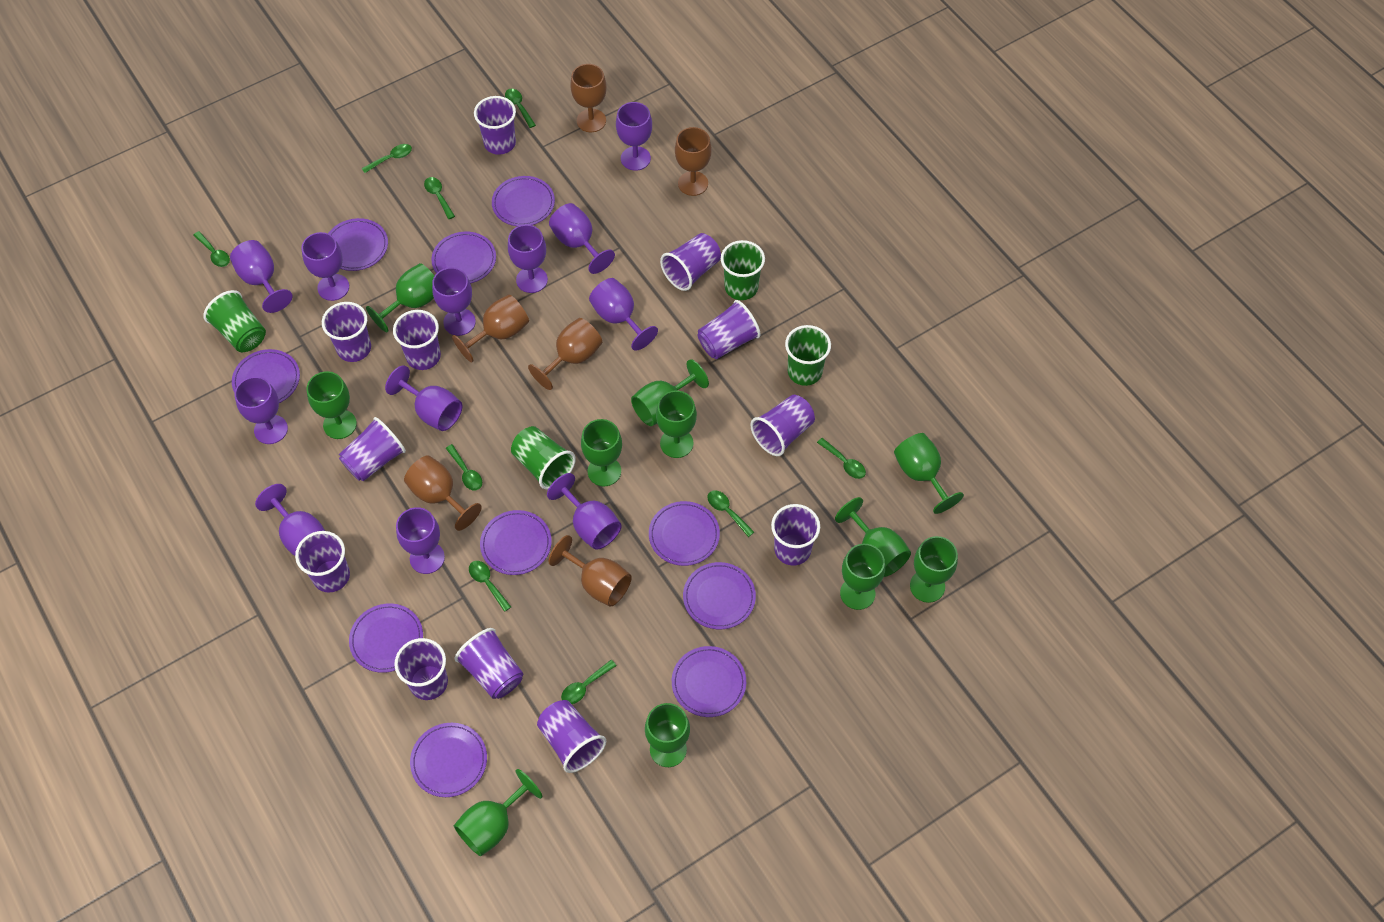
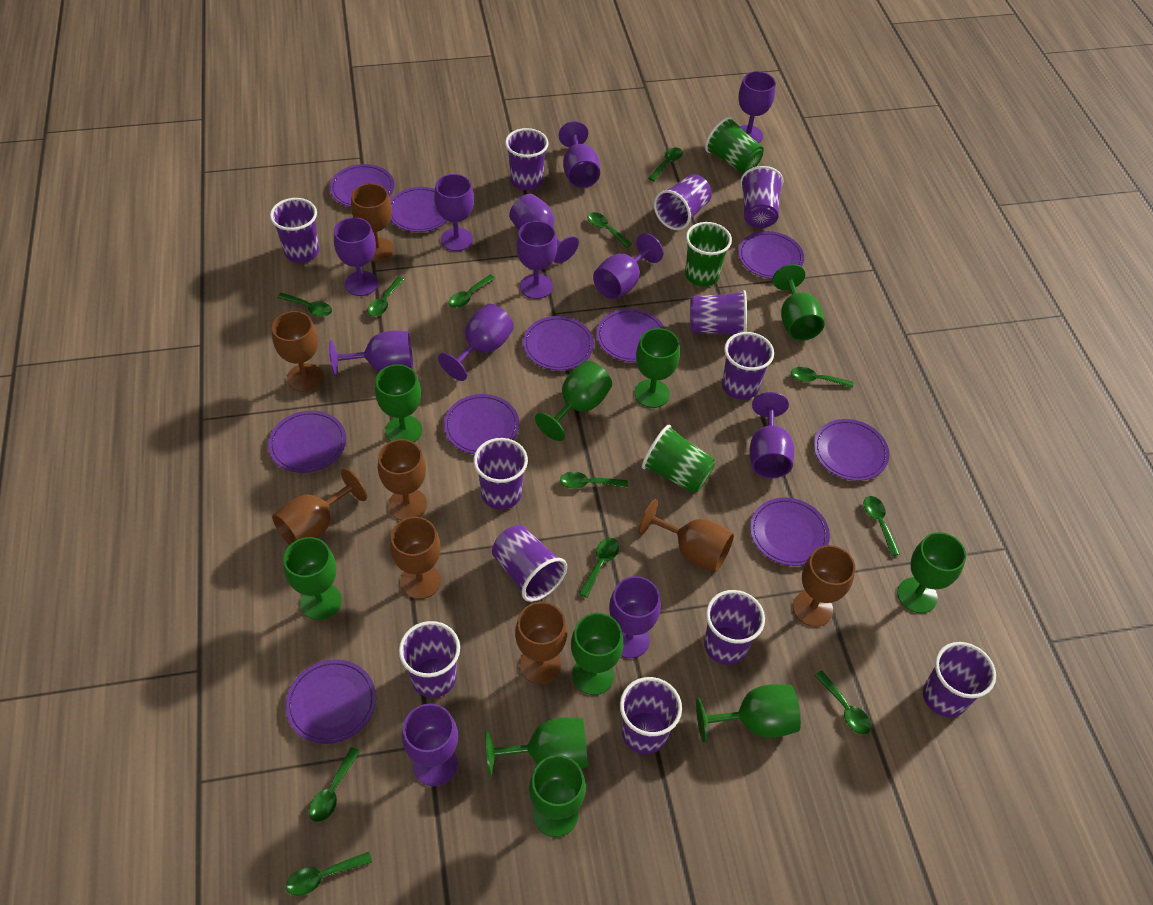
brown goblet: [404,455,482,531] [452,294,529,362] [528,318,602,390] [549,535,632,607] [570,64,607,132] [675,127,712,196] = 6 -> [272,311,323,392] [272,468,367,545] [351,183,394,261] [378,439,427,520] [390,517,441,599] [515,602,567,684] [638,499,734,572] [793,545,855,627] = 8
green cup: [203,290,266,352] [511,426,576,489] [721,240,765,300] [785,325,831,386] = 4 -> [642,425,715,493] [685,222,732,286] [705,117,764,174] = 3
green goblet: [306,371,357,439] [366,263,434,332] [454,769,543,856] [581,419,622,486] [631,359,709,426] [645,703,690,767] [656,390,697,458] [835,497,911,577] [840,544,885,610] [894,433,964,514] [910,536,958,603] = 11 -> [283,537,342,620] [375,364,422,442] [486,717,588,776] [529,755,586,837] [535,361,612,441] [571,613,623,695] [634,328,680,408] [696,684,801,743] [772,264,825,341] [897,532,966,613] = 10
green spoon: [193,231,230,267] [362,144,412,173] [424,177,455,219] [446,444,482,490] [469,561,511,612] [505,89,536,128] [561,660,616,704] [707,490,754,537] [817,438,866,479] = 9 -> [277,293,332,317] [286,852,372,896] [309,747,360,822] [368,277,405,317] [449,274,496,308] [560,471,628,489] [579,538,619,598] [587,212,632,248] [648,148,683,181] [791,367,853,388] [814,671,871,735] [863,496,900,556] = 12

